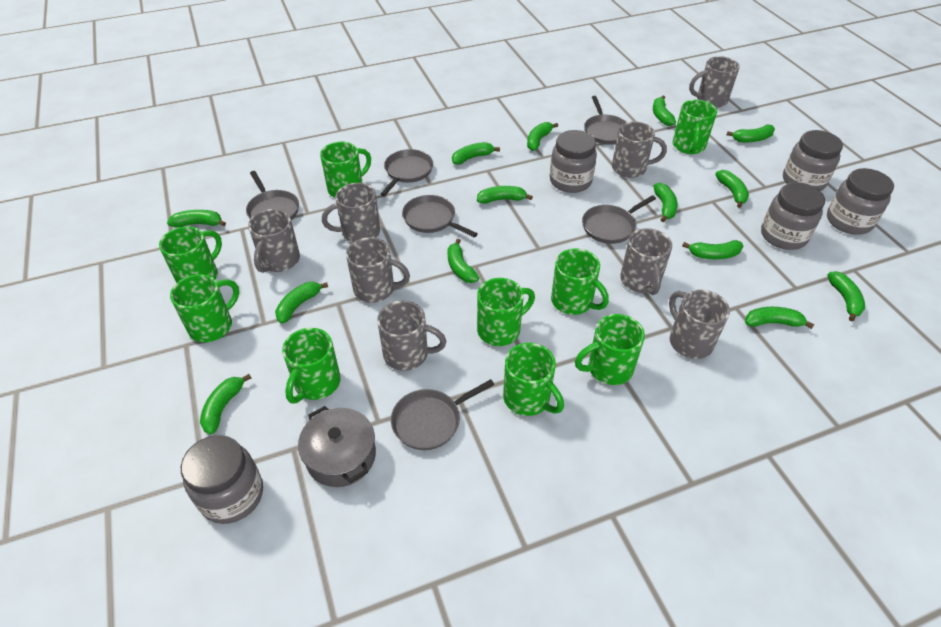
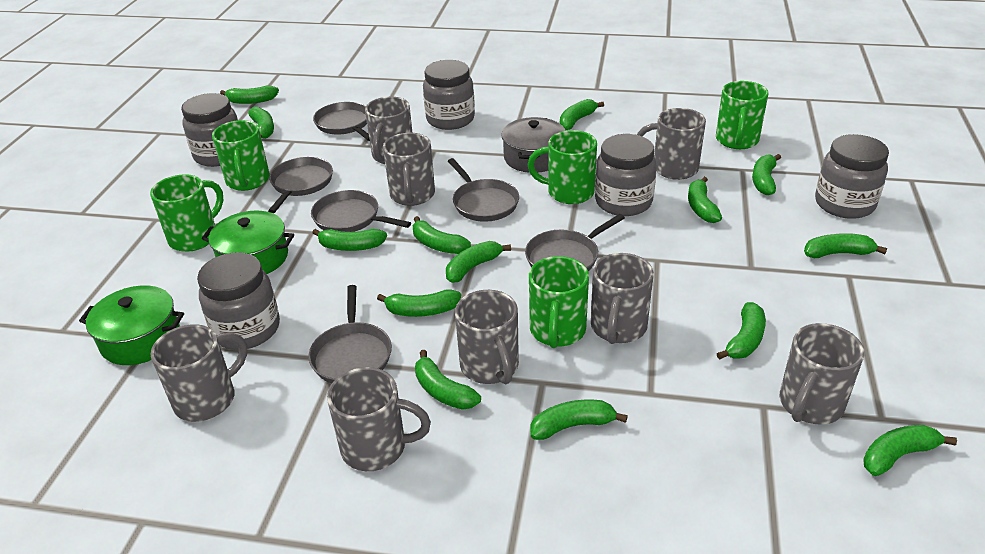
green mug: [159,226,222,283] [170,274,239,342] [282,328,341,403] [320,142,371,198] [477,278,535,346] [503,343,564,416] [551,249,609,315] [575,314,645,385] [673,100,717,154] = 9 -> [150,174,223,252] [212,120,270,191] [528,130,597,204] [529,256,589,348] [716,81,769,149] = 5
green pot: none = 0 -> [79,285,184,365] [202,211,294,274] = 2

